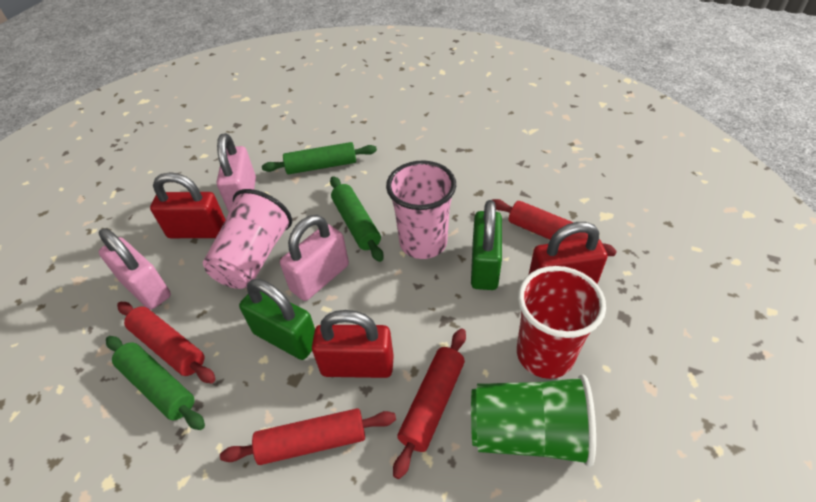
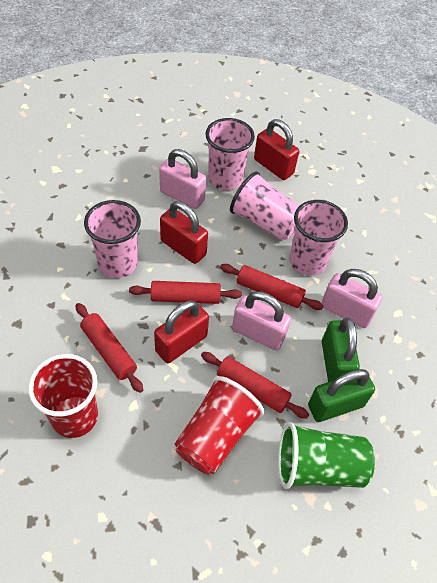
green rolling pin: [106,336,205,430] [262,142,377,174] [330,176,384,262] = 3 -> none = 0
pink cup: [203,189,292,289] [386,161,456,259] = 2 -> [84,200,141,278] [205,118,255,191] [230,172,299,241] [289,200,348,276] = 4
red cup: [517,266,606,379] = 1 -> [28,354,98,438] [175,376,264,475] = 2

